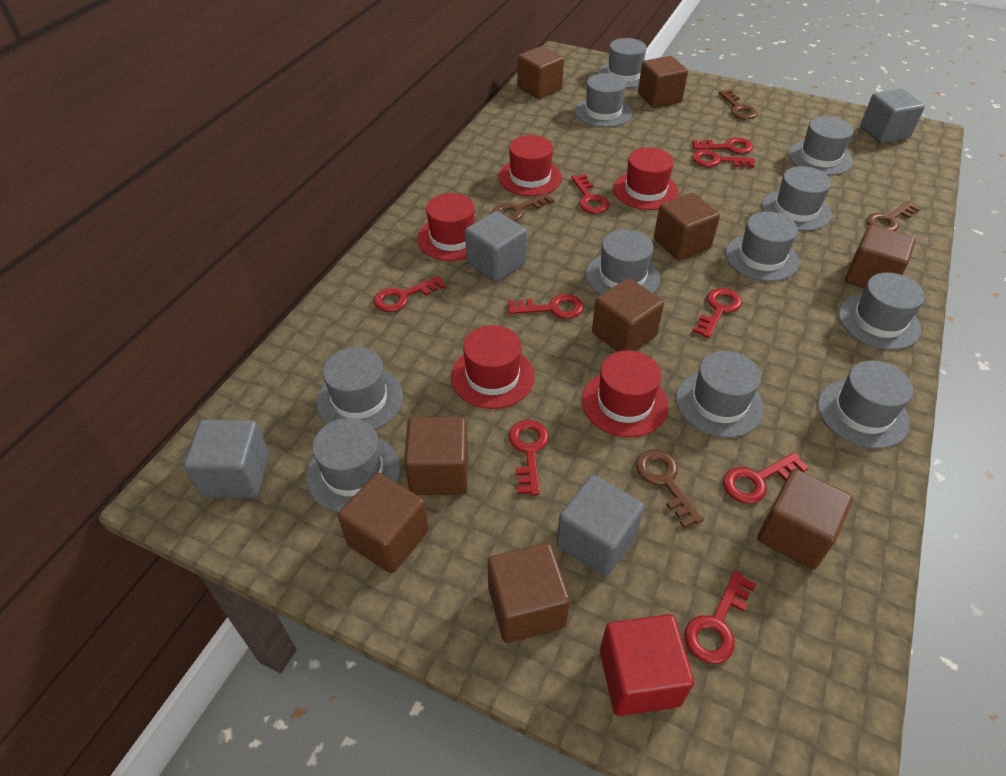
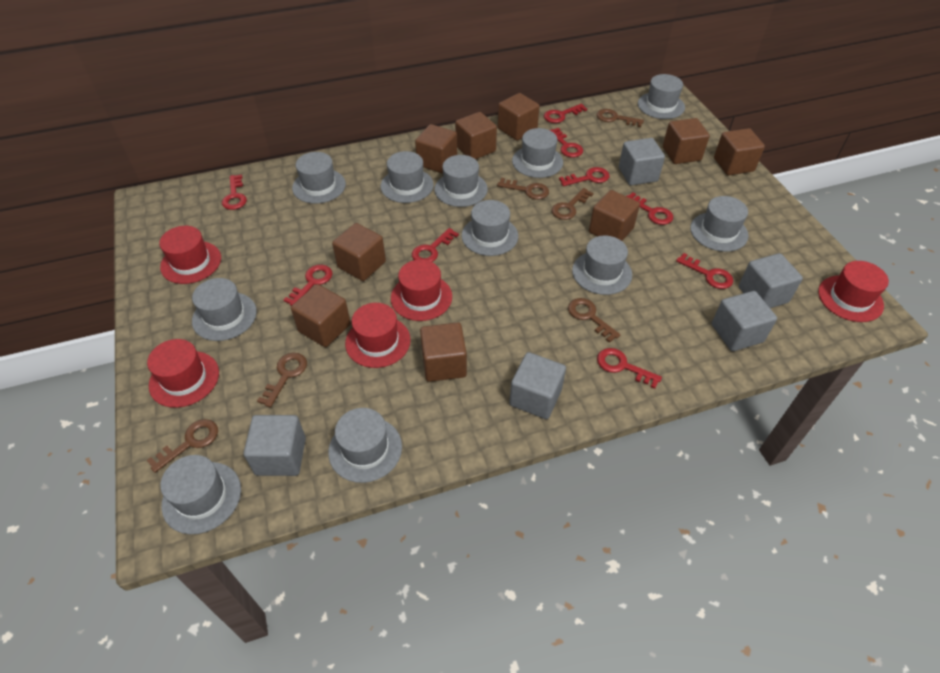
brown key: [493,193,554,221] [635,450,704,528] [719,90,757,120] [866,201,921,231] = 4 -> [146,419,218,473] [257,353,307,407] [497,178,549,200] [552,188,593,220] [568,298,621,343] [597,109,644,127] = 6
grey cube: [184,420,269,498] [465,211,527,282] [556,475,644,576] [860,89,925,143] = 4 -> [244,415,306,476] [509,352,566,419] [619,138,665,186] [712,291,777,351] [739,253,803,308] = 5
red cube: [600,614,694,716] = 1 -> none = 0

